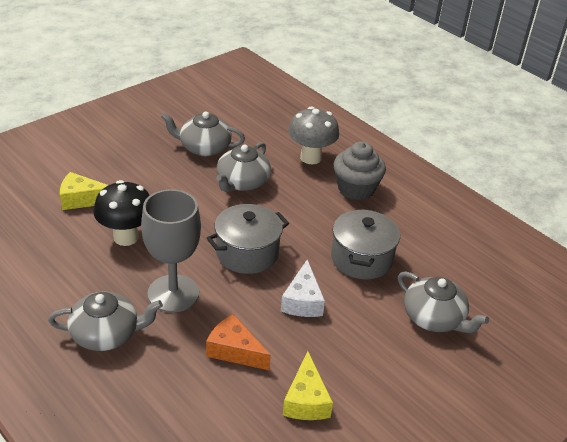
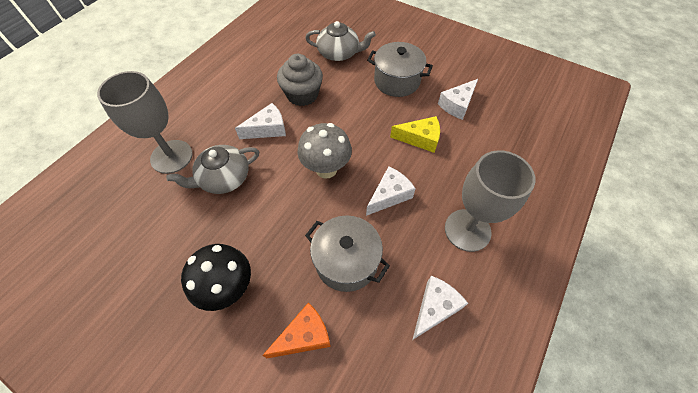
grey goblet: [141,189,201,312] = 1 -> [97,71,193,174] [445,150,535,252] = 2
grey teapot: [48,292,163,351] [161,112,245,156] [216,142,271,192] [398,272,489,333] = 4 -> [166,145,259,194] [305,21,376,61] = 2
white cheese: [281,260,325,317] = 1 -> [235,103,286,139] [366,166,416,216] [413,276,468,340] [438,79,478,120] = 4
yellow cheese: [60,172,108,210] [283,351,333,420] = 2 -> [390,116,440,153] = 1

